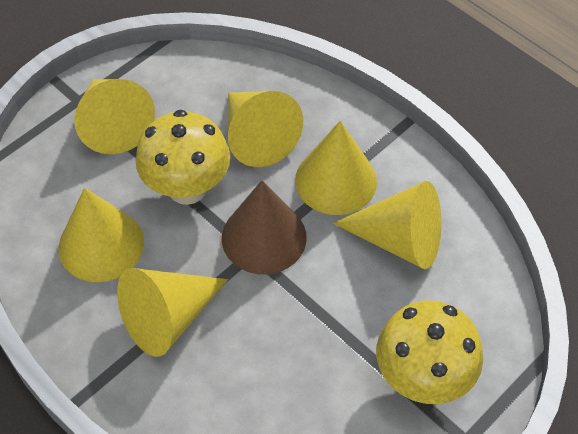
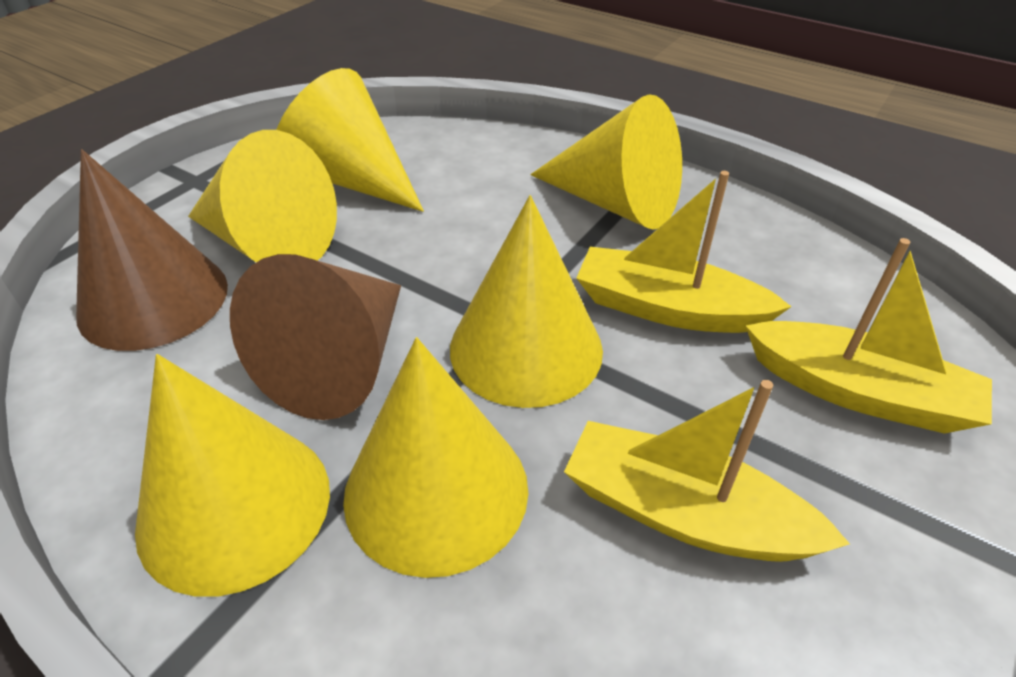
brown cone: [222,180,307,274] = 1 -> [76,149,228,351] [230,254,401,420] = 2
yellow boat: none = 0 -> [564,380,850,562] [576,171,792,333] [746,238,992,434] = 3
yellow mushroom: [136,110,230,205] [376,300,483,404] = 2 -> none = 0

